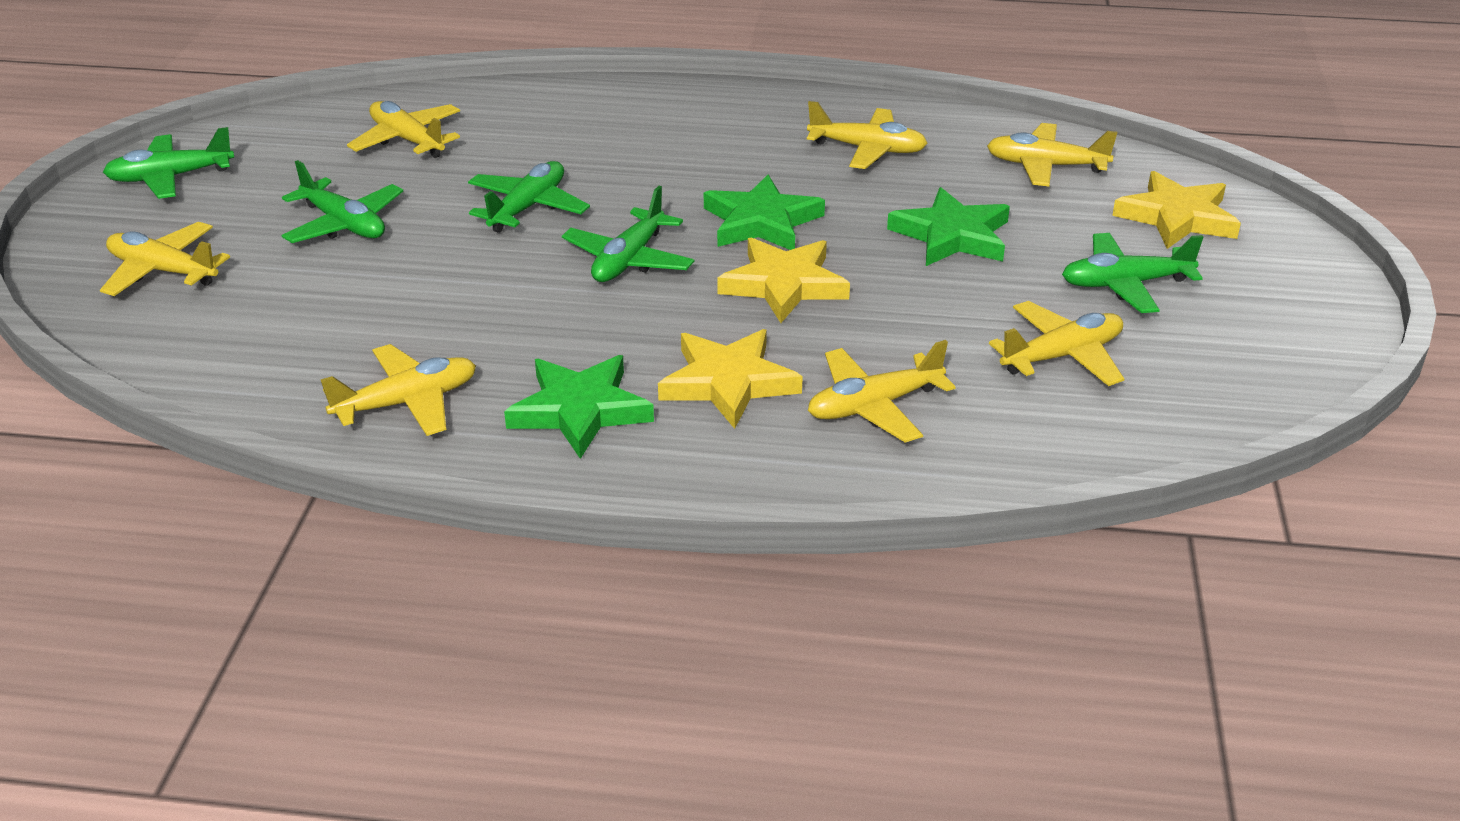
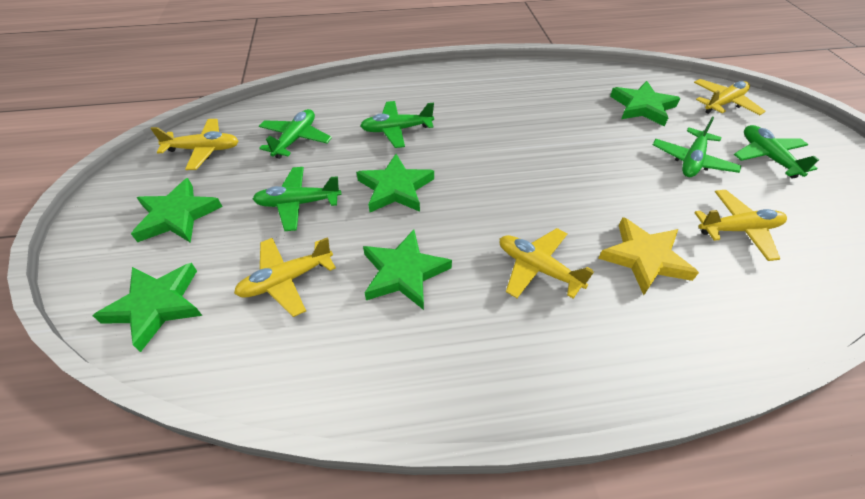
green star: [504,355,654,459] [704,175,825,250] [887,187,1010,266] = 3 -> [93,263,202,352] [131,178,222,243] [356,154,434,212] [363,230,452,310] [610,81,681,126] = 5
yellow plane: [100,222,230,296] [321,344,476,436] [347,101,460,158] [807,101,928,169] [808,340,956,442] [987,123,1117,186] [989,301,1124,386] = 7 -> [150,119,238,170] [234,237,336,317] [500,228,594,299] [694,79,765,115] [694,190,787,261] = 5
yellow star: [658,329,803,429] [718,237,850,323] [1112,171,1241,249] = 3 -> [598,217,699,295] = 1

